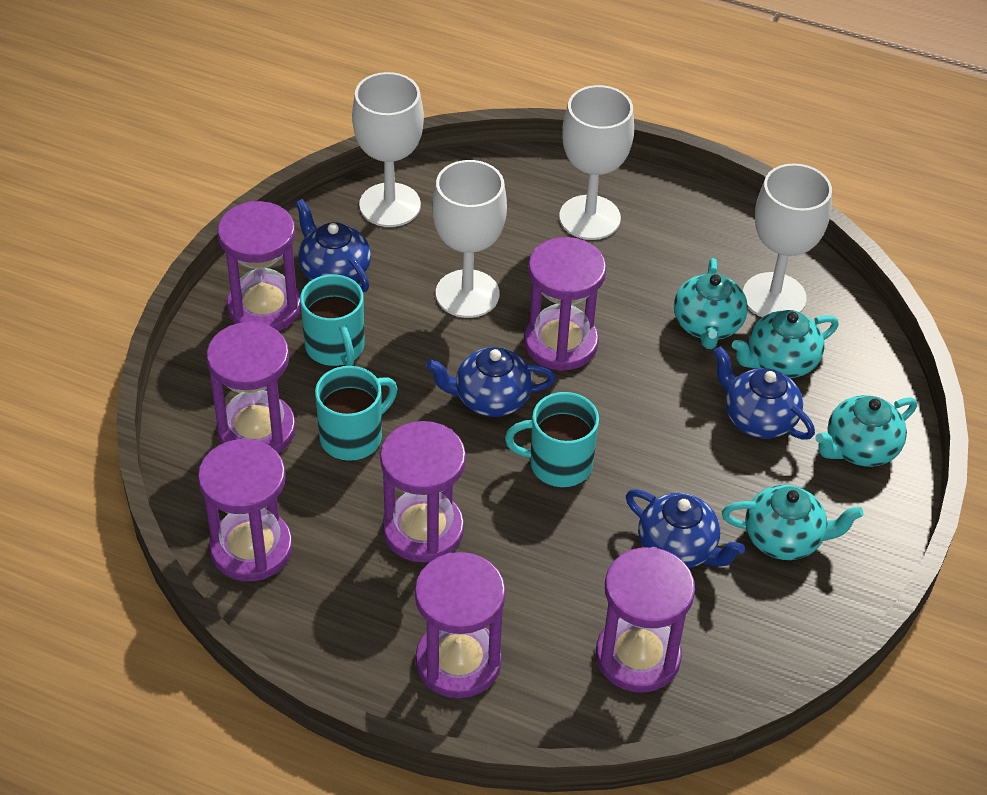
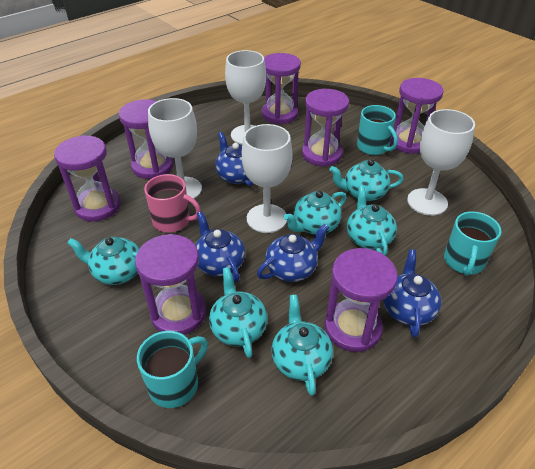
pink mug: none = 0 -> [144,174,201,233] = 1
turquoise teapot: [674,258,748,349] [722,485,864,560] [732,310,839,378] [815,395,917,467] = 4 -> [67,237,139,285] [209,267,268,358] [271,294,333,396] [284,191,347,235] [329,159,404,201] [347,186,397,256] = 6

